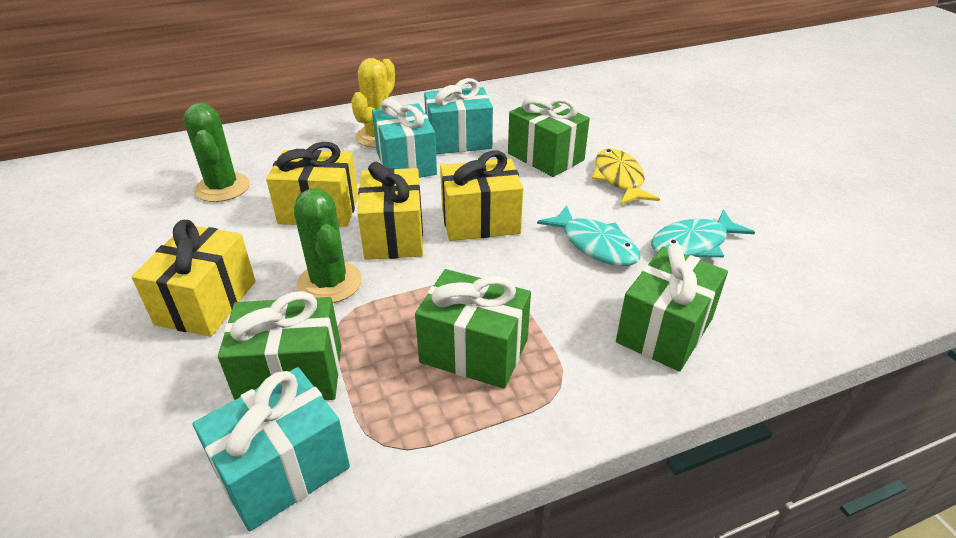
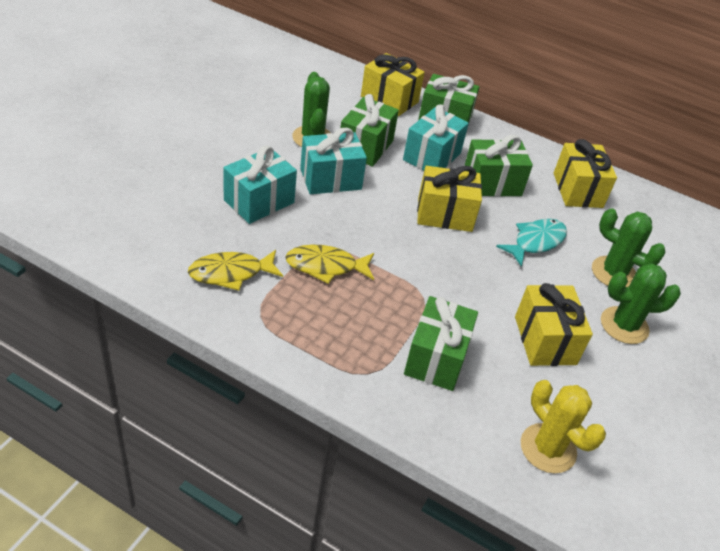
green cactus: [183,103,250,202] [294,189,362,303] = 2 -> [292,72,331,147] [592,208,666,287] [601,263,681,344] = 3
turquoise fish: [537,205,640,266] [651,209,755,257] = 2 -> [496,219,567,267] = 1
yellow fish: [592,149,660,205] = 1 -> [188,250,283,291] [285,245,374,284] = 2

